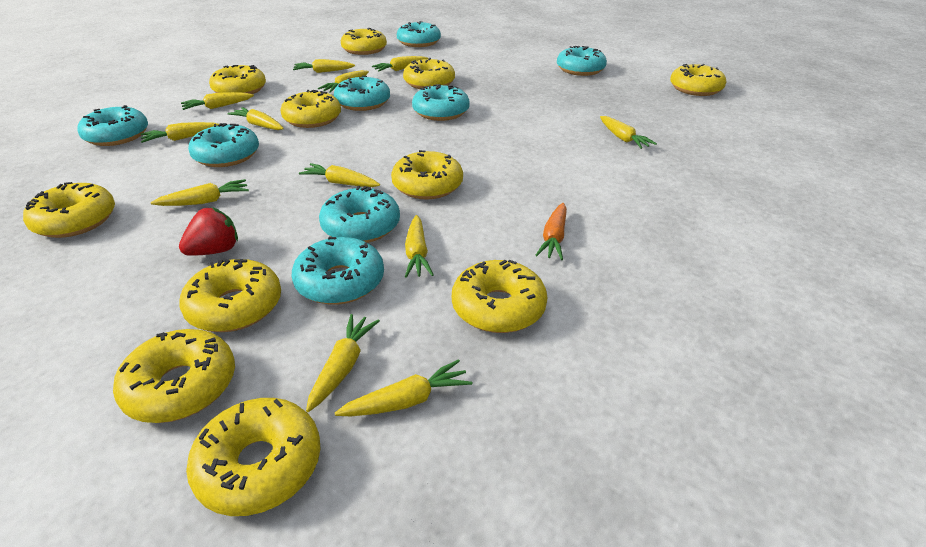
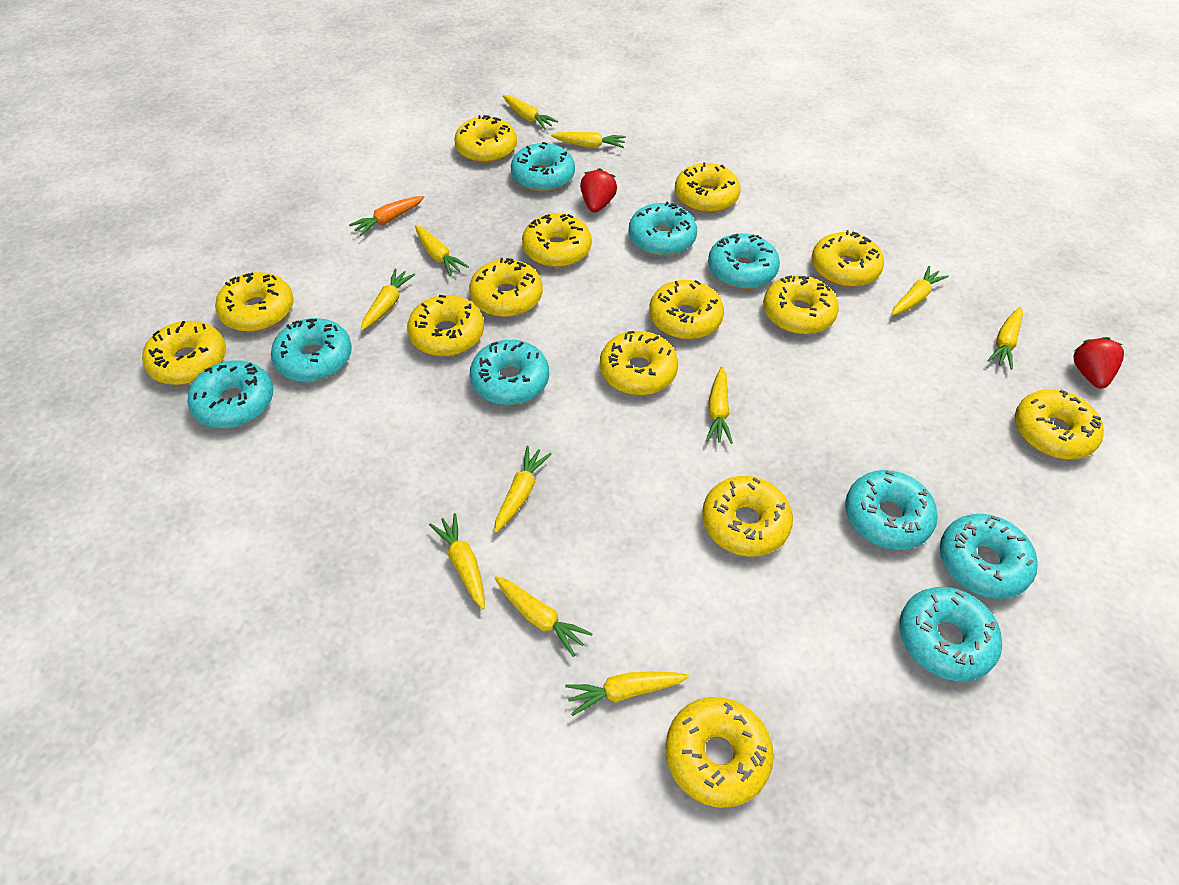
red strawberry: [179,207,238,256] = 1 -> [580,168,617,213] [1074,337,1124,389] = 2
turquoise donut: [77,105,148,146] [188,123,259,167] [292,237,384,305] [319,186,400,243] [334,75,390,111] [397,21,441,47] [412,84,470,121] [557,46,607,76] = 8 -> [187,360,273,428] [271,318,352,382] [470,340,549,405] [511,142,575,192] [629,202,697,256] [708,233,780,289] [845,470,938,550] [899,587,1002,681] [940,514,1038,599] = 9
yellow carrot: [141,122,219,143] [151,179,249,206] [181,92,254,110] [227,107,284,130] [293,59,355,73] [299,163,380,187] [306,314,380,412] [318,70,369,93] [335,359,472,416] [372,56,428,72] [405,215,434,278] [600,116,657,149] = 12 -> [361,269,415,331] [415,225,469,276] [429,513,485,609] [494,446,551,533] [494,576,593,657] [503,95,558,130] [551,132,626,148] [565,671,689,716] [706,366,733,444] [892,266,949,316] [987,307,1023,370] = 11
yellow donut: [23,182,115,238] [113,329,235,423] [180,259,281,332] [186,398,320,516] [209,65,266,94] [280,90,341,128] [341,28,387,55] [391,150,463,199] [403,58,455,89] [452,260,547,333] [670,64,726,96] = 11 -> [142,321,226,385] [215,272,294,332] [407,295,484,356] [454,115,517,163] [469,258,543,317] [522,213,592,268] [600,331,678,395] [649,280,724,339] [665,697,774,808] [675,162,741,213] [702,476,793,557] [763,275,839,334] [812,230,884,287] [1015,389,1104,459] = 14

